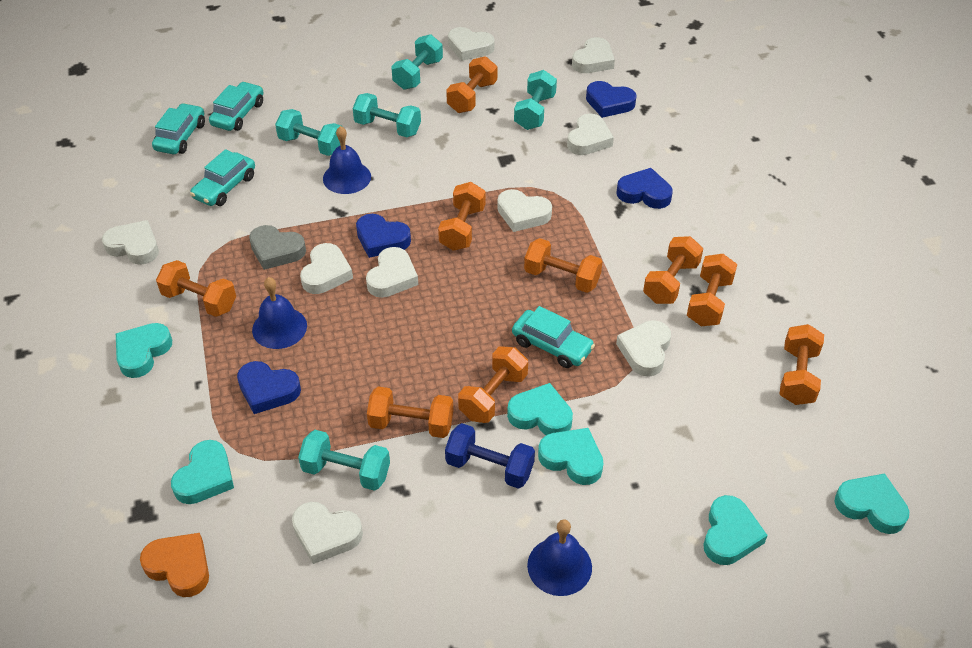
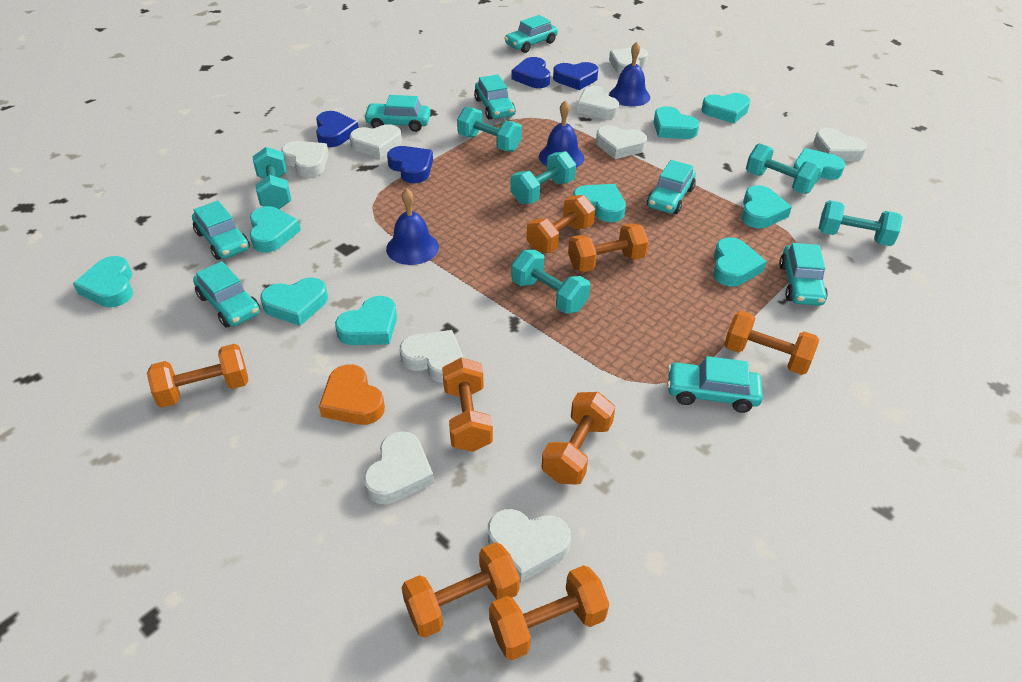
blue dumbbell: [445,423,535,489] = 1 -> none = 0
grey heart: [249,225,306,270] = 1 -> none = 0
orange dumbbell: [156,260,236,317] [367,386,453,438] [438,182,485,251] [446,56,497,113] [458,346,528,423] [524,238,602,293] [643,236,703,304] [687,254,737,326] [779,324,824,405] = 9 -> [147,344,248,408] [402,542,520,638] [442,358,493,452] [489,565,609,660] [527,195,595,253] [541,392,615,485] [568,223,649,272] [724,311,819,375] = 8
turquoise car: [152,103,205,154] [190,149,255,206] [209,82,264,131] [512,306,595,368] = 4 -> [192,201,250,260] [193,261,260,327] [364,95,431,132] [474,75,516,120] [504,15,558,53] [647,160,696,214] [667,356,763,413] [779,243,828,306] = 8
turquoise dumbbell: [275,109,342,156] [298,430,390,491] [353,93,421,137] [391,34,443,90] [514,70,557,130] = 5 -> [253,147,291,209] [457,107,522,152] [510,151,576,204] [511,250,590,314] [746,143,821,194] [819,200,903,246] = 6
turquoise heart: [116,323,172,378] [171,440,234,504] [507,383,573,435] [538,428,604,485] [704,495,768,565] [834,473,909,534] = 6 -> [73,256,133,307] [249,206,301,252] [260,278,328,326] [335,296,397,345] [573,184,626,222] [653,106,699,139] [701,93,750,123] [713,237,767,286] [741,185,792,228] [793,148,845,182] = 10

